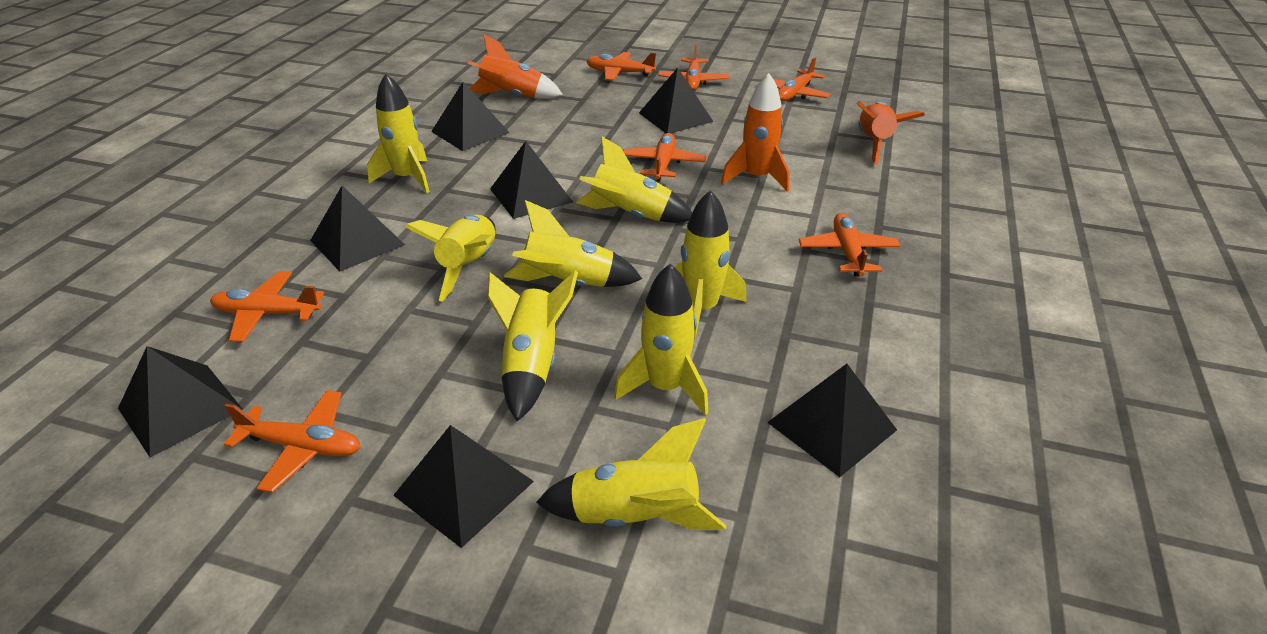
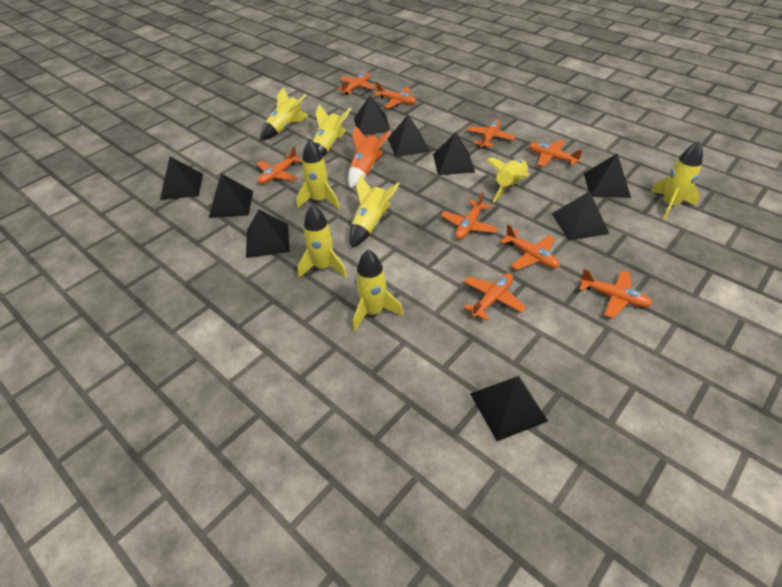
black pyramid: [118,346,243,457] [310,186,405,271] [393,425,534,548] [431,82,510,151] [490,141,573,219] [639,68,713,133] [767,364,897,477] = 7 -> [160,157,203,200] [209,173,253,218] [246,210,289,258] [354,96,390,135] [388,115,430,157] [433,132,475,175] [470,376,548,441] [552,191,609,241] [584,153,631,198] = 9
orange plane: [210,271,324,342] [224,390,361,493] [586,52,656,81] [623,133,706,181] [658,44,729,91] [761,57,831,101] [799,213,900,276] = 7 -> [257,146,302,184] [337,73,376,95] [374,82,416,108] [441,192,498,239] [463,273,526,321] [467,120,516,149] [500,224,560,270] [529,140,583,167] [579,269,652,318] = 9
orange rocket: [468,35,563,99] [721,73,790,192] [857,101,925,165] = 3 -> [348,126,391,188] = 1

